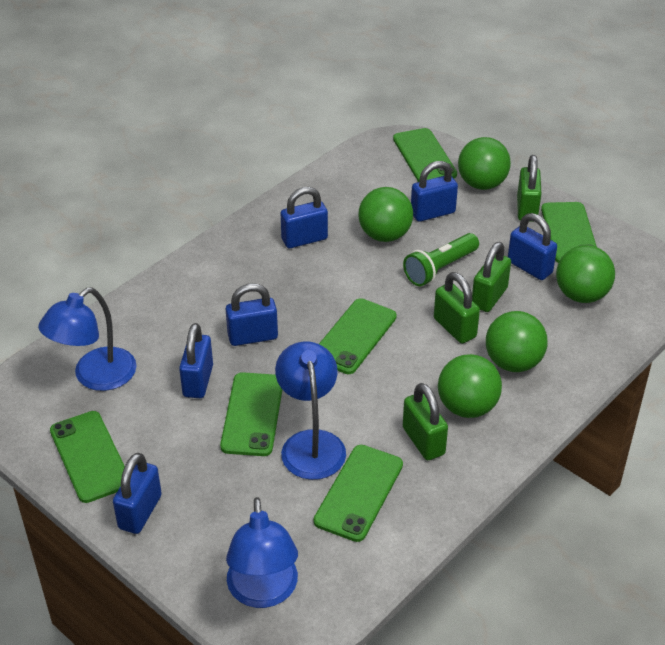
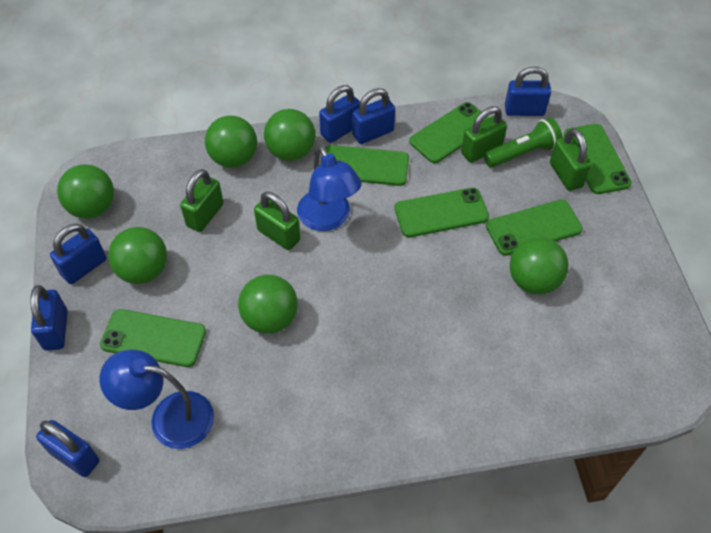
blue lamp: [38,288,136,391] [226,497,298,608] [275,341,346,480] = 3 -> [100,350,214,449] [297,146,362,231] = 2
green ball: [358,187,413,242] [438,354,502,418] [458,137,511,190] [486,311,548,372] [556,245,615,303] = 5 -> [57,164,114,219] [108,227,167,284] [205,116,257,168] [238,275,298,334] [264,109,316,161] [510,237,569,294] = 6

